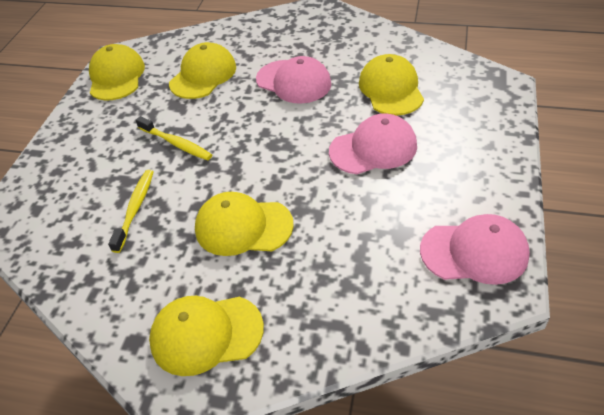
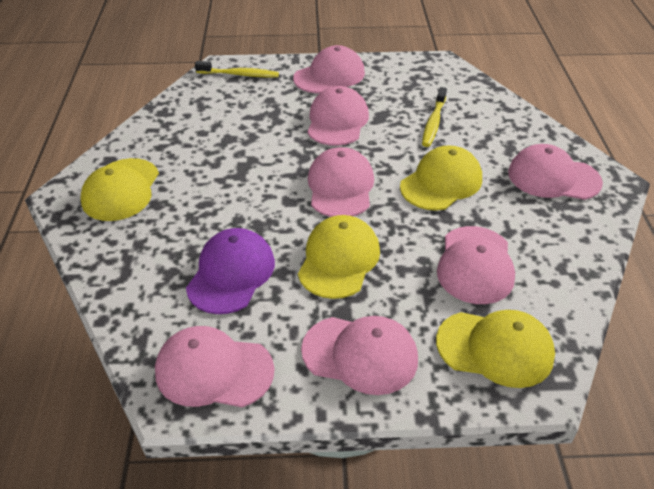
pink cap: [256,56,331,104] [329,114,417,174] [420,214,530,285] = 3 -> [155,326,275,407] [293,45,365,93] [301,316,418,395] [307,86,369,146] [308,147,374,217] [437,226,515,304] [508,144,603,200] = 7
purple cap: none = 0 -> [186,228,275,314] = 1
yellow cap: [89,44,145,101] [149,296,264,376] [169,42,236,99] [195,192,294,256] [359,54,424,116] = 5 -> [80,158,159,221] [298,215,380,299] [400,145,482,211] [436,310,555,388] = 4

